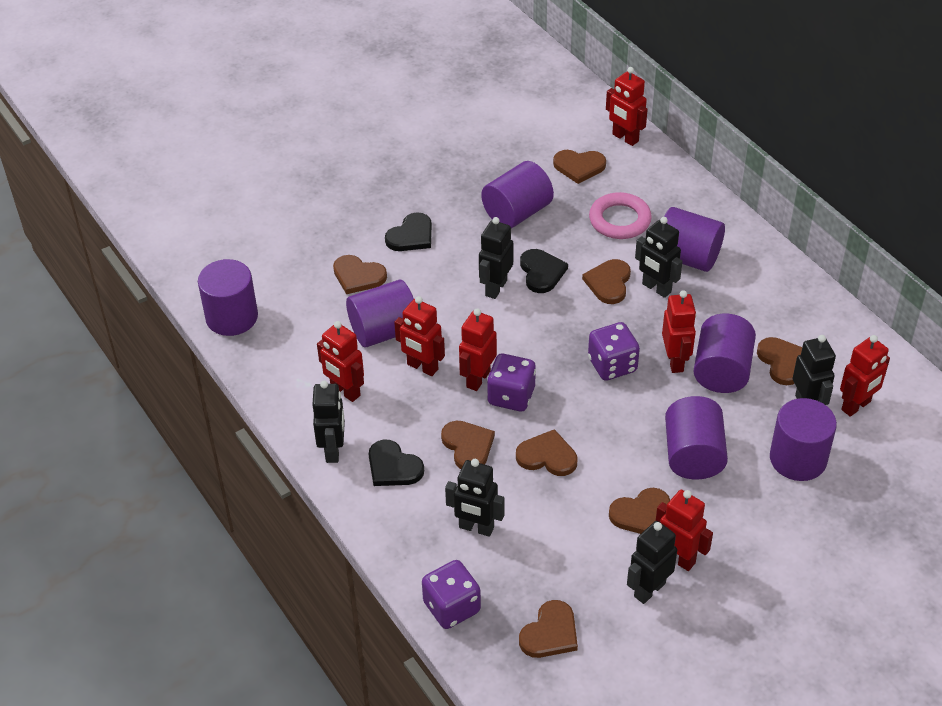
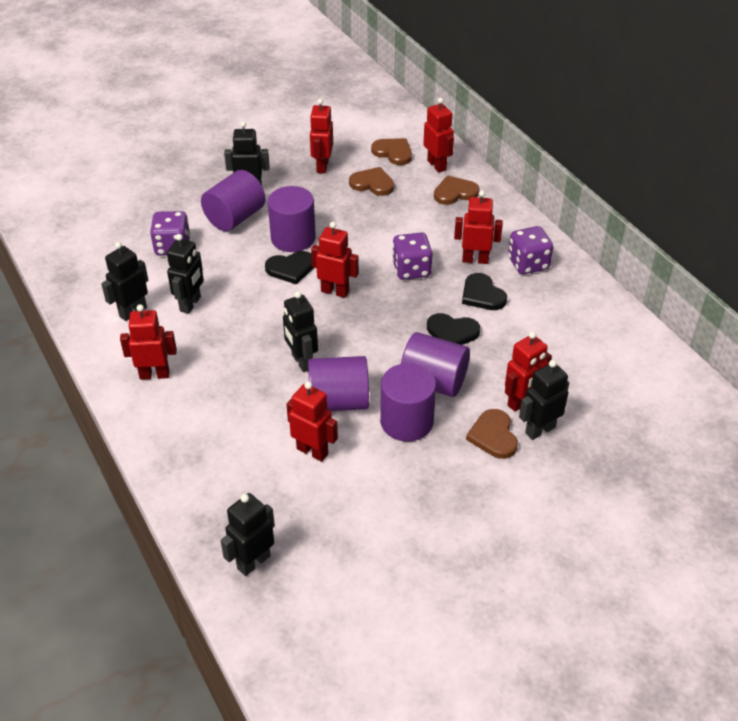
brown heart: [333,255,387,294] [441,420,495,469] [516,429,577,476] [519,600,578,658] [553,150,606,184] [582,259,631,304] [609,488,670,534] [757,337,802,385] = 8 -> [349,167,394,196] [371,138,412,165] [434,176,480,205] [466,409,518,459] = 4
pink ring: [589,192,652,239] = 1 -> none = 0
purple cylinder: [198,259,258,336] [346,280,414,348] [481,161,554,229] [664,207,725,272] [665,396,728,479] [693,314,756,393] [770,398,837,481] = 7 -> [201,170,265,231] [268,186,316,252] [308,356,369,411] [380,363,436,442] [401,332,470,397] = 5

